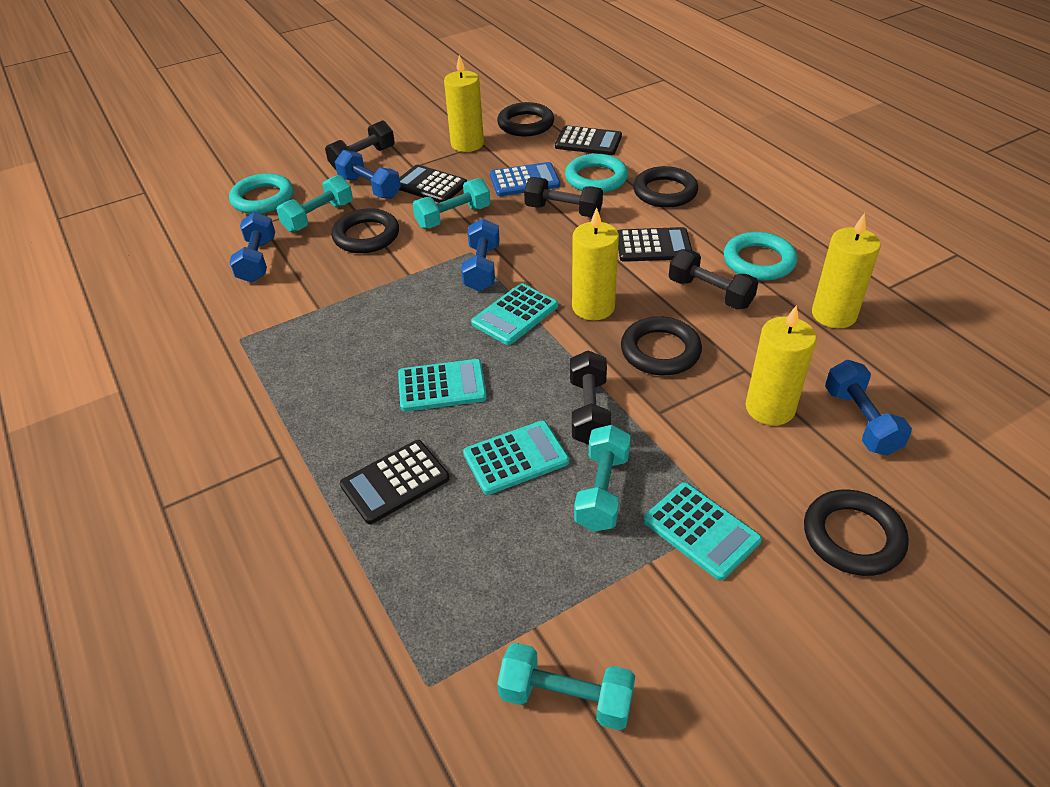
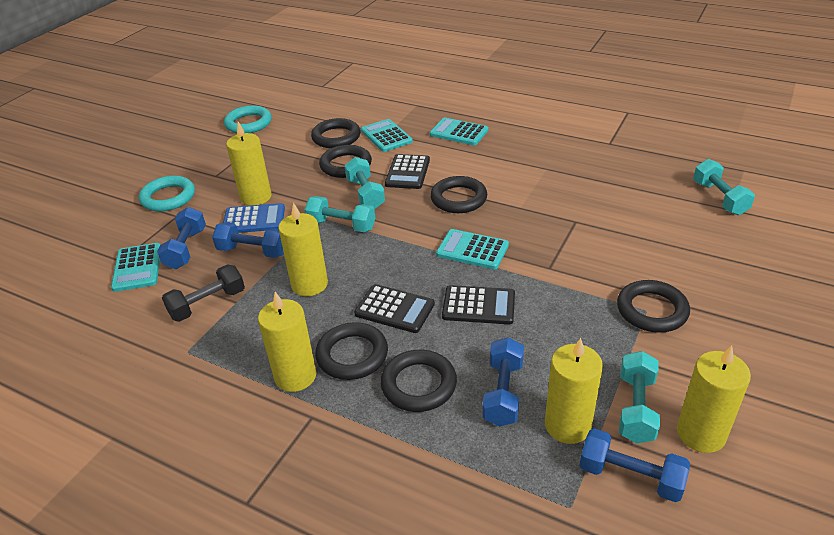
black calculator: [340,440,449,524] [399,164,467,203] [555,125,622,155] [618,227,692,262] = 4 -> [354,284,435,333] [385,154,430,189] [442,285,515,324] = 3
black dumbbell: [325,120,395,170] [524,177,603,218] [570,350,611,445] [669,249,758,310] = 4 -> [162,264,245,322] = 1
black ring: [331,208,399,253] [497,102,554,136] [621,316,702,376] [633,166,698,208] [804,490,909,576] = 5 -> [311,118,361,148] [315,322,388,380] [319,145,372,178] [380,350,457,412] [430,176,487,213] [617,280,690,332] = 6
turquoise ring: [229,173,293,214] [565,154,628,193] [724,232,797,281] = 3 -> [139,175,195,212] [224,105,272,133] = 2
yellow candle: [444,55,484,152] [572,207,619,320] [745,305,816,425] [812,213,881,328] = 4 -> [226,122,271,206] [258,292,316,392] [278,202,328,296] [545,338,603,444] [677,345,751,453] = 5

